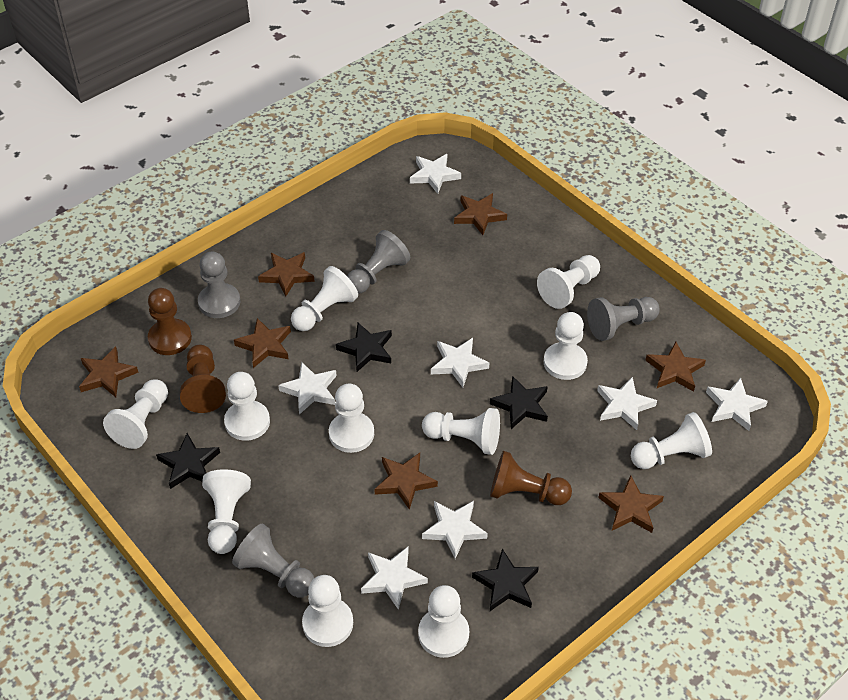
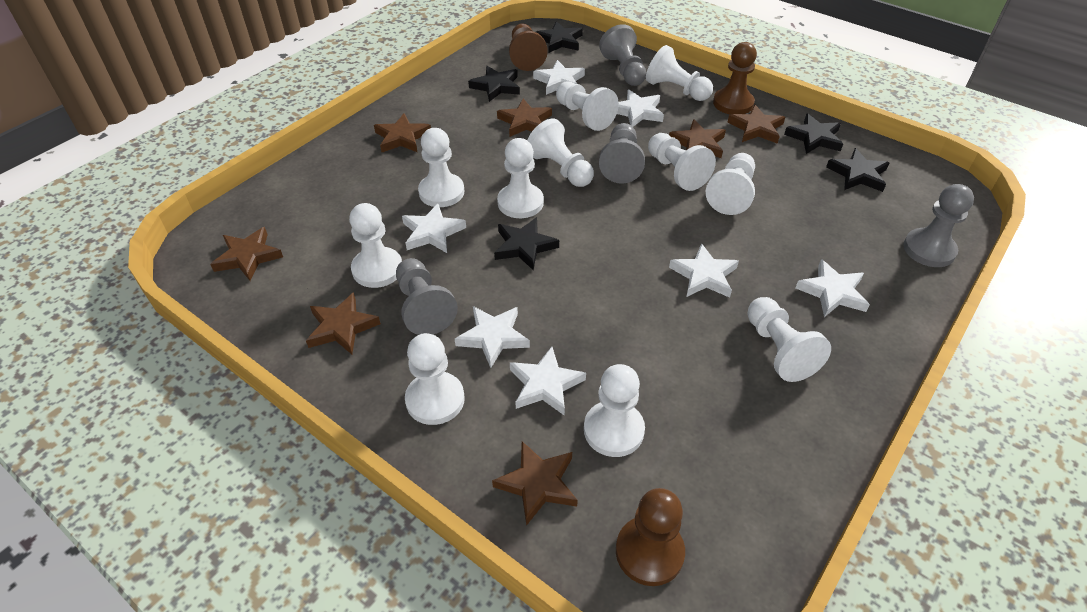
black star: [156,433,220,489] [336,323,392,372] [472,549,539,611] [490,376,548,429] = 4 -> [468,66,520,102] [494,217,559,270] [536,21,583,53] [784,113,843,154] [826,148,890,192] = 5

